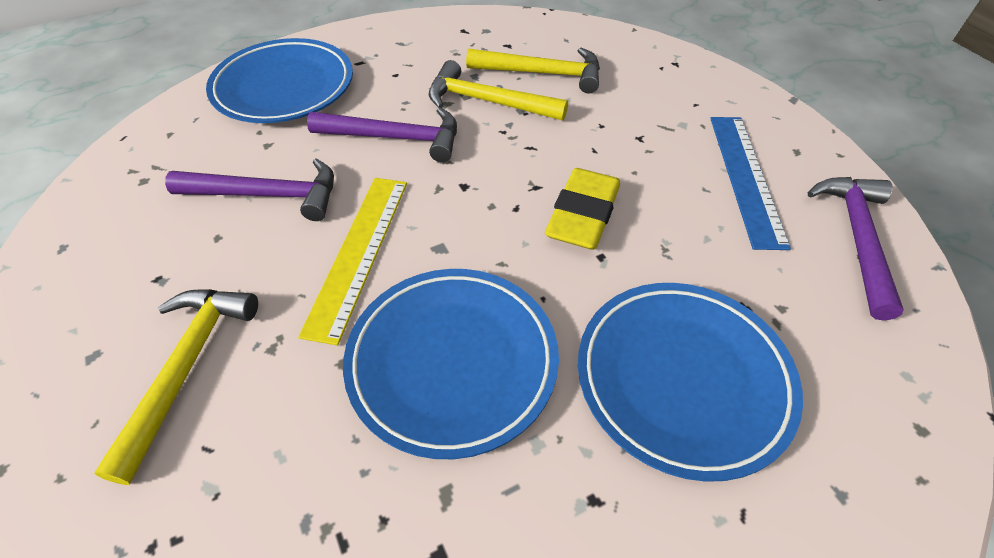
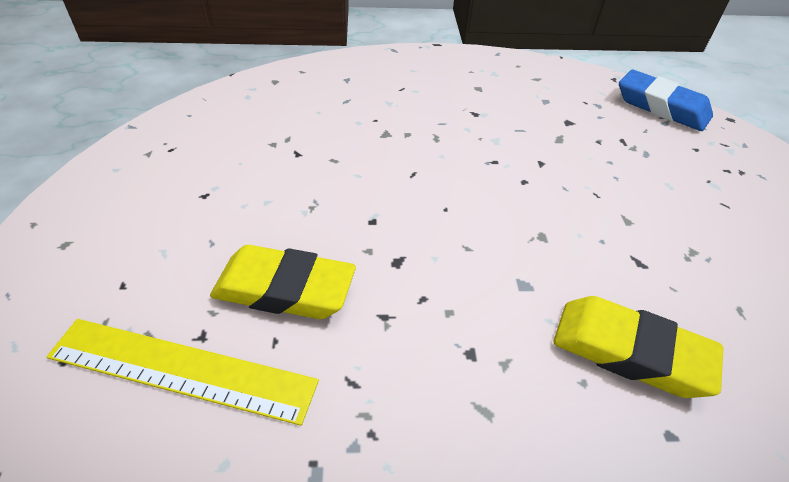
blue eraser: none = 0 -> [619,70,713,131] = 1
blue plate: [206,38,353,123] [343,269,559,459] [578,283,803,482] = 3 -> none = 0
blue ruler: [710,117,791,250] = 1 -> none = 0
purple hammer: [165,158,334,221] [307,107,457,162] [808,177,904,321] = 3 -> none = 0
yellow eraser: [545,168,620,250] = 1 -> [210,245,356,319] [554,296,723,398] = 2
yellow hammer: [94,289,258,485] [429,60,568,121] [466,48,600,93] = 3 -> none = 0

